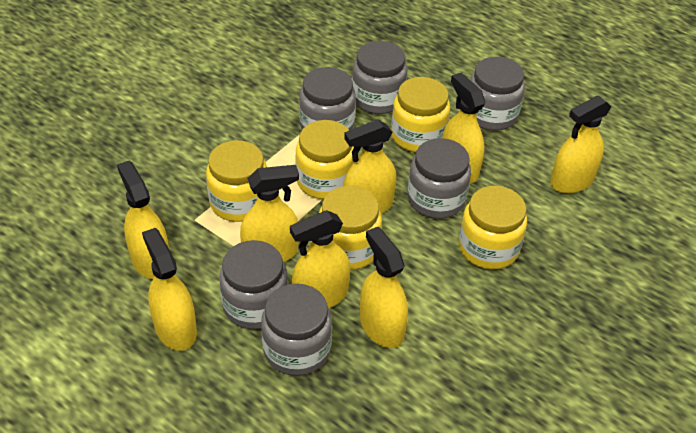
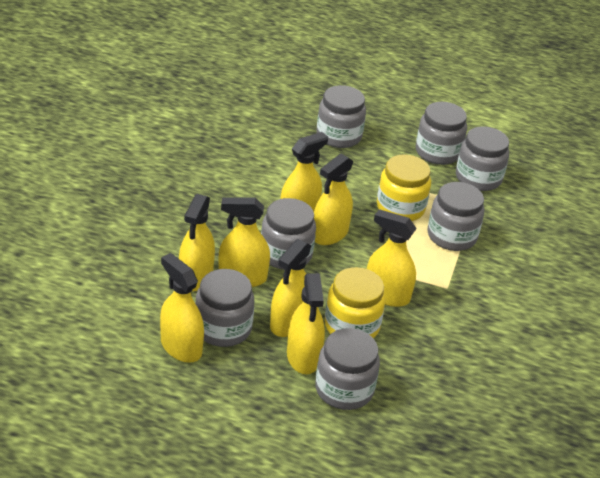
grey jar: [219,240,288,329] [261,284,332,376] [299,67,356,130] [352,41,407,114] [407,138,471,219] [470,57,525,131] = 6 -> [195,269,254,347] [261,198,316,270] [315,328,380,410] [316,85,366,148] [416,102,467,165] [428,182,484,251] [456,126,509,191] = 7
yellow jar: [206,140,267,222] [295,120,354,199] [319,186,382,270] [391,77,450,152] [459,186,527,270] = 5 -> [325,267,386,339] [377,154,431,221] = 2

